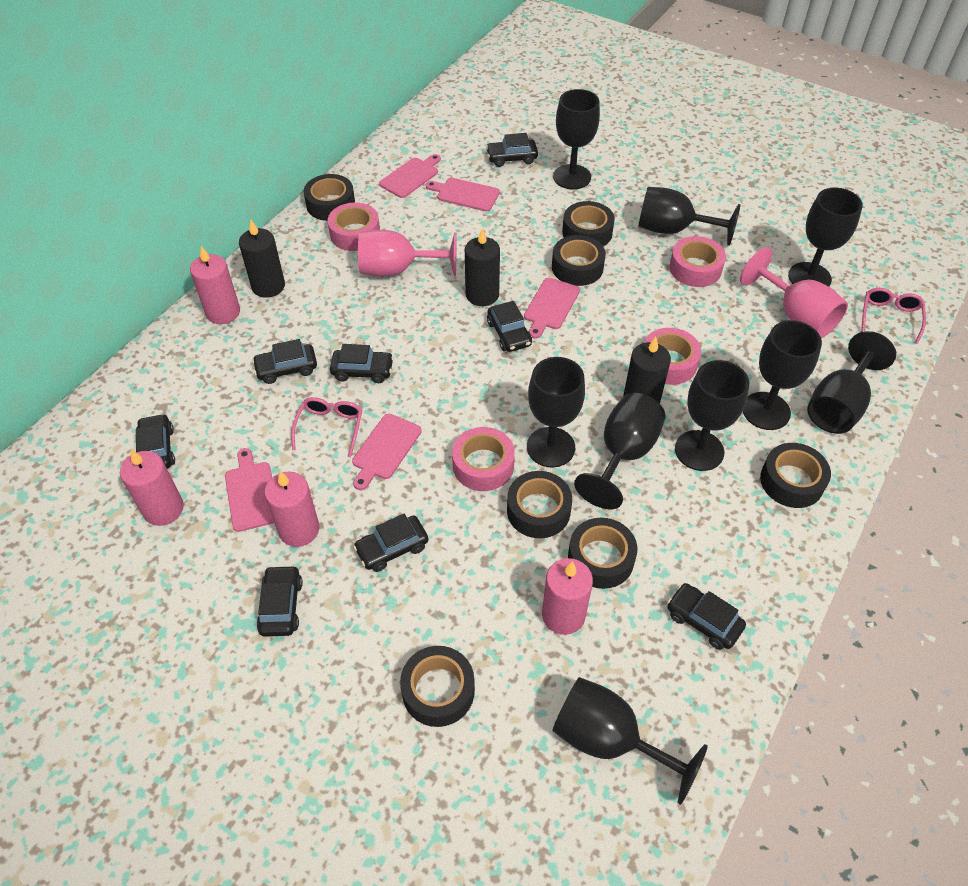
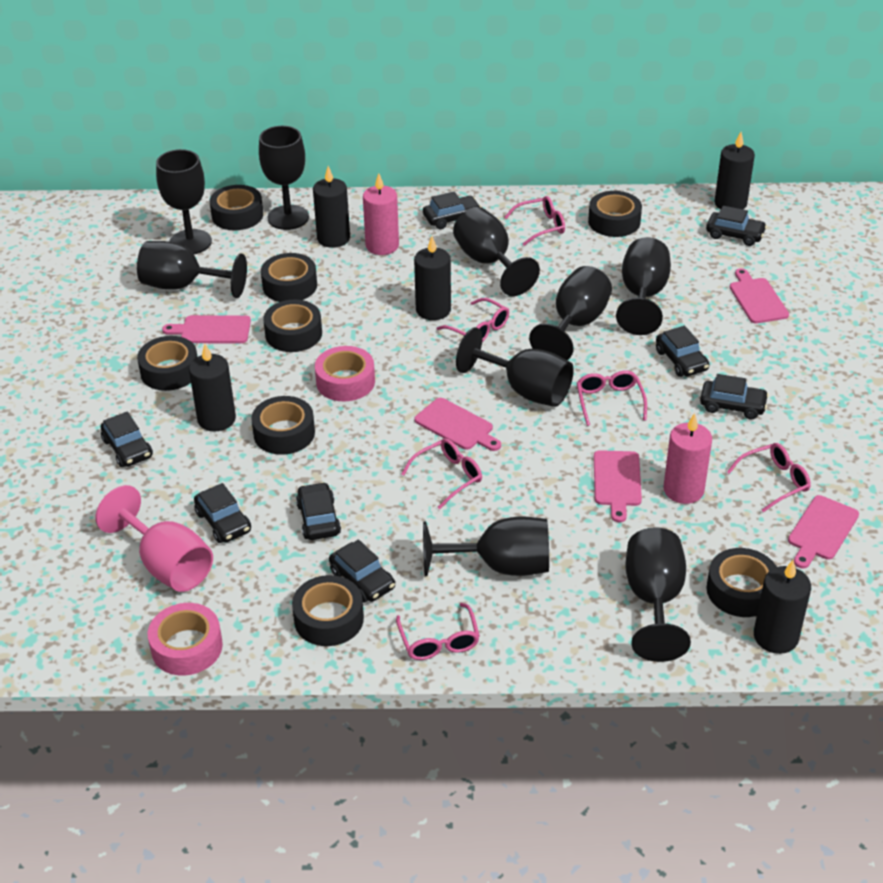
black candle: [239,220,285,298] [465,228,500,306] [623,337,671,404] = 3 -> [189,344,236,431] [313,166,350,248] [414,236,451,320] [715,132,755,209] [754,560,811,654] = 5
black tape: [304,174,355,221] [400,646,475,727] [507,471,572,538] [552,235,606,286] [562,201,615,246] [568,518,637,589] [760,443,831,508] = 7 -> [137,336,197,391] [210,185,263,230] [251,396,315,455] [261,253,317,302] [263,300,322,352] [292,575,364,646] [588,191,642,237] [707,548,777,617] = 8
pink candle: [120,449,184,526] [190,246,240,324] [264,471,319,547] [542,558,593,635] = 4 -> [363,173,399,255] [663,413,712,504] = 2
pink glasses: [291,397,362,458] [861,288,926,344] = 2 -> [396,603,480,660] [401,438,482,509] [437,298,509,342] [504,196,565,246] [577,371,647,426] [727,443,811,512] = 6
pink goblet: [358,230,457,276] [740,247,848,338] = 2 -> [95,485,213,592] = 1
pink tape: [328,202,380,251] [452,427,515,491] [644,328,701,385] [669,236,726,287] = 4 -> [147,603,223,676] [315,346,375,401] = 2

